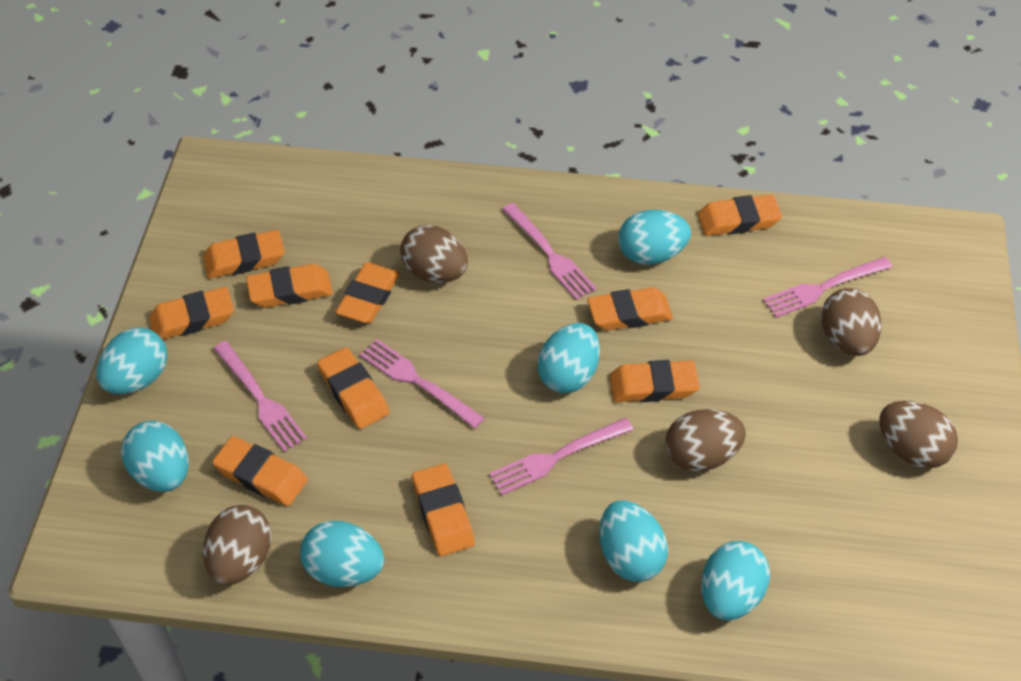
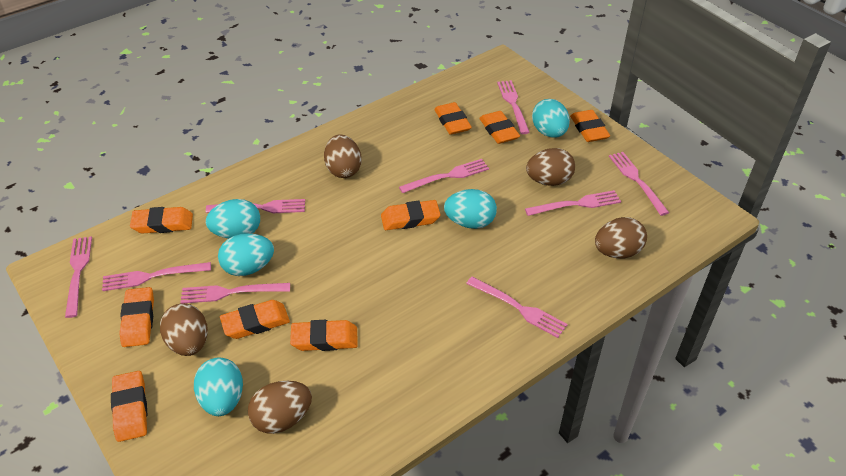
orange eraser: [149,287,234,340] [203,230,285,279] [212,436,308,506] [246,264,333,308] [317,347,389,429] [336,262,400,323] [412,464,475,556] [587,287,673,330] [610,360,700,402] [698,195,782,236] = 10 -> [111,371,147,442] [119,287,154,347] [130,207,193,234] [220,300,290,339] [290,320,358,351] [381,200,441,230] [434,102,472,135] [479,111,520,144] [570,110,610,142] = 9
pink fork: [213,341,307,452] [360,339,485,429] [489,418,634,495] [502,203,596,300] [763,257,892,318] = 5 -> [65,236,92,318] [102,262,211,291] [180,283,290,303] [206,199,305,213] [399,159,489,193] [466,277,568,338] [497,80,530,134] [525,190,621,216] [609,152,669,216] = 9
turquoise egg: [97,327,167,394] [121,421,189,492] [300,521,384,587] [538,323,600,393] [599,501,668,582] [618,210,691,265] [701,541,770,620] = 7 -> [194,357,243,416] [206,199,260,239] [218,233,274,276] [444,189,497,229] [532,99,570,138] = 5

